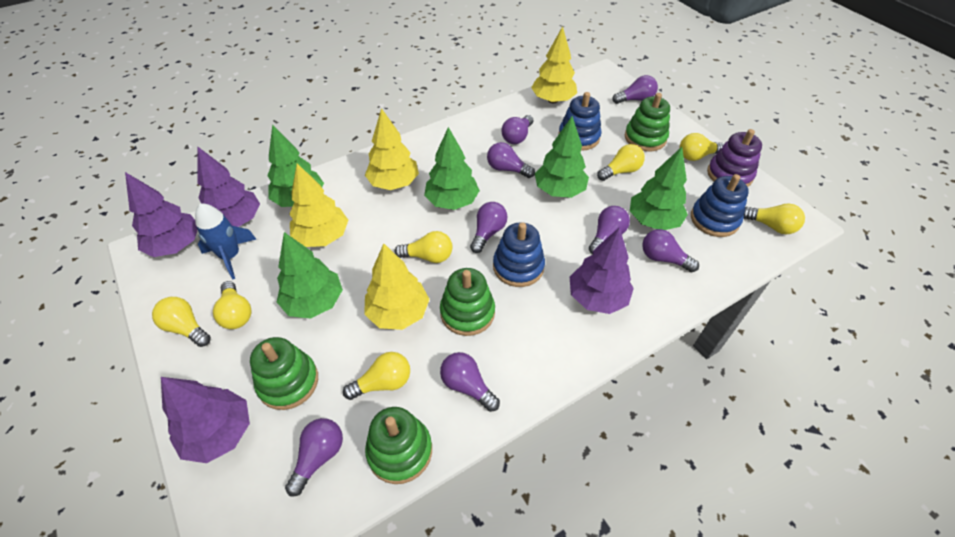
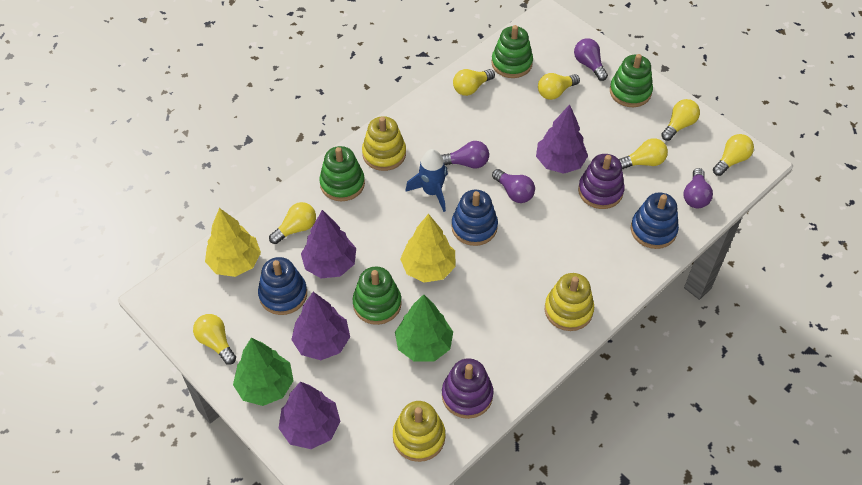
green tree: [267,125,324,207] [277,232,343,318] [424,127,480,210] [535,116,589,198] [630,147,688,230] = 5 -> [233,338,294,406] [395,294,453,362] = 2
purple light bulb: [285,418,343,497] [440,352,500,412] [470,202,507,253] [487,142,535,178] [501,115,533,144] [589,206,630,254] [613,75,658,104] [642,229,699,272] = 8 -> [441,141,489,169] [492,169,535,203] [574,38,608,81] [684,168,713,208] = 4
purple stacking toy: [707,129,762,187] = 1 -> [442,358,493,419] [578,154,625,209] = 2
yellow stacking toy: none = 0 -> [362,116,406,171] [393,401,445,462] [545,273,594,331] = 3
yellow tree: [290,164,348,247] [364,243,430,330] [365,108,419,190] [531,26,577,103] = 4 -> [205,208,261,277] [400,214,456,283] = 2

